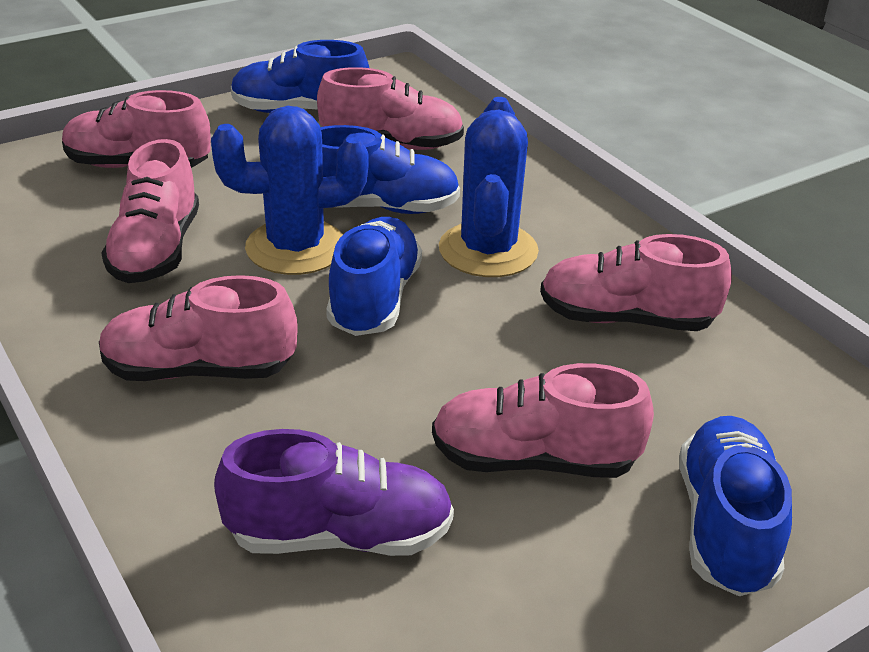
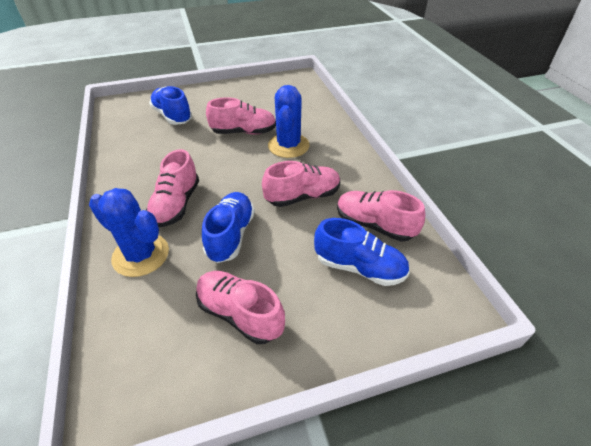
blue shoe: [231,40,369,113] [320,125,460,214] [326,217,422,336] [679,416,792,596] = 4 -> [149,86,192,125] [202,192,255,263] [314,218,410,286] = 3
pink shoe: [62,90,211,168] [99,275,298,381] [102,139,199,283] [317,67,464,150] [432,363,654,478] [540,234,732,331] = 6 -> [146,149,199,227] [196,271,285,344] [206,97,276,135] [262,161,340,207] [337,190,425,242] = 5
purple shoe: [214,429,454,556] = 1 -> none = 0

